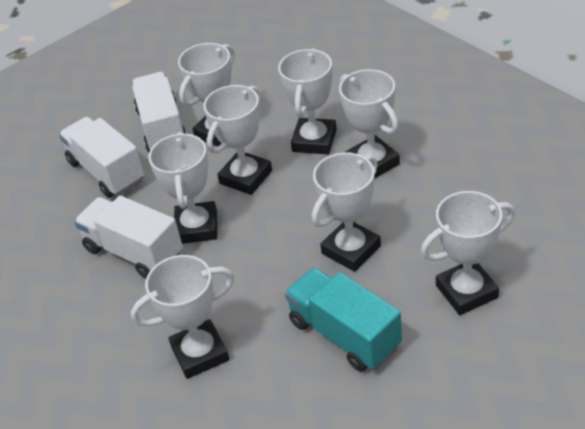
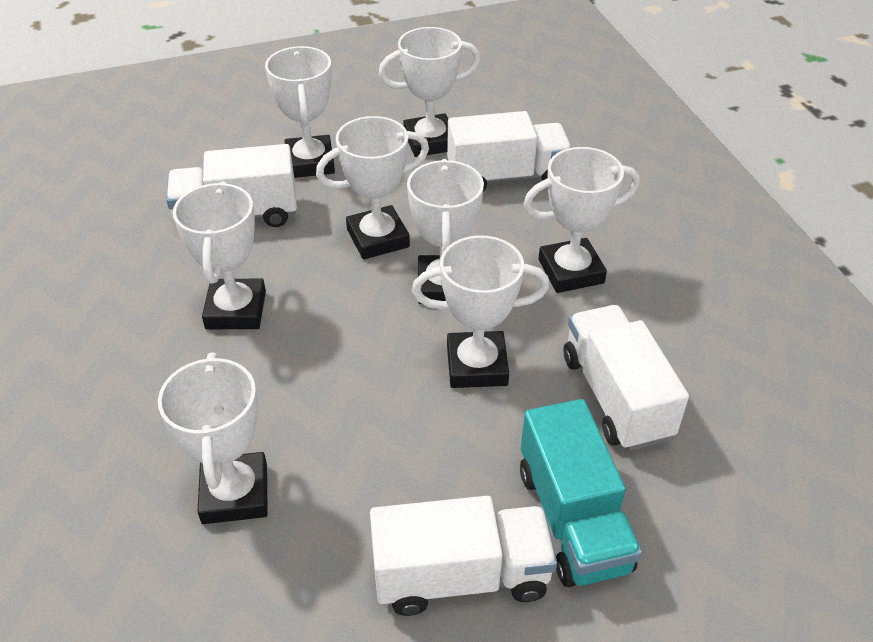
white truck: [59,117,144,198] [74,196,183,279] [132,72,187,153] = 3 -> [166,144,297,227] [370,496,557,616] [447,111,572,192] [564,305,689,451] = 4

